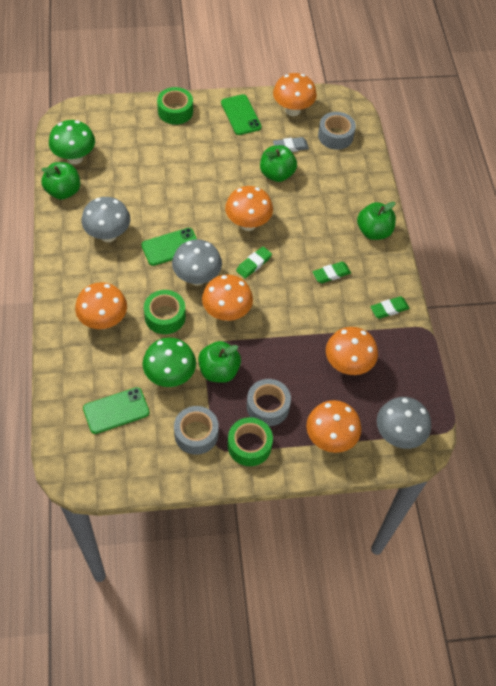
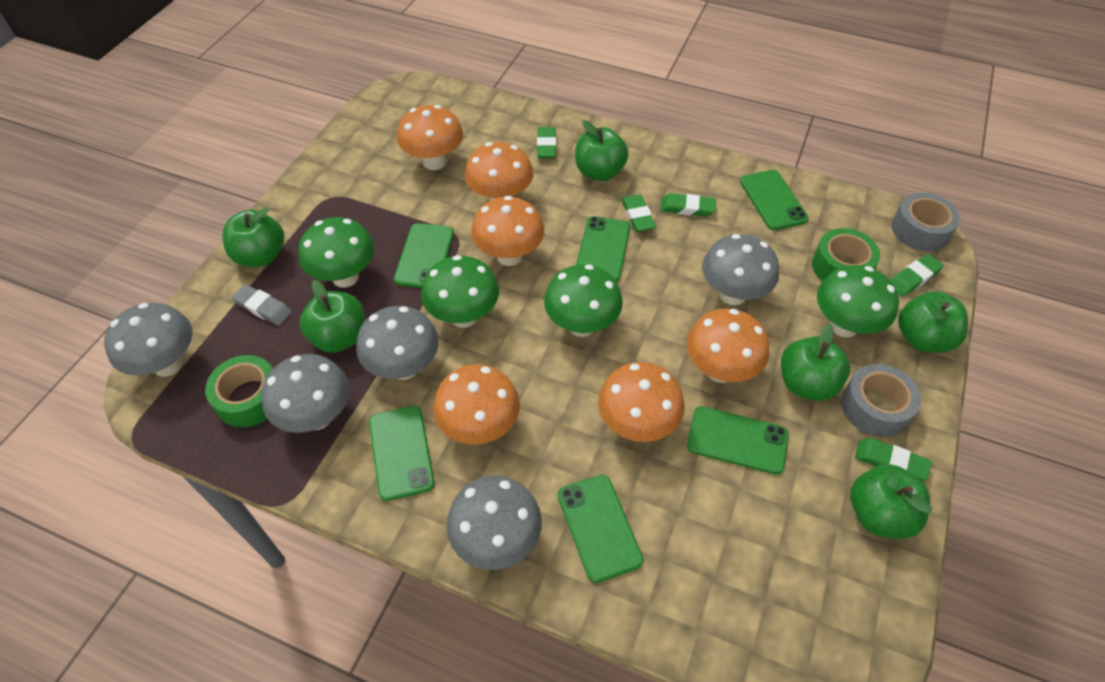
green apple: [41,162,80,200] [198,341,241,383] [260,145,297,182] [357,202,396,240] = 4 -> [222,207,284,267] [299,280,365,353] [575,120,629,181] [781,324,850,401] [850,464,932,539] [898,291,968,353] = 6
green eraser: [236,246,272,278] [313,262,351,283] [370,296,410,319] = 3 -> [537,127,556,158] [621,194,656,232] [661,193,716,216] [855,438,931,481] [890,254,944,297] = 5
green mushroom: [49,120,95,165] [143,338,196,387] = 2 -> [299,217,375,288] [421,255,499,328] [544,264,623,337] [817,265,899,338] = 4
green phone: [83,387,149,434] [141,228,197,266] [221,94,262,135] = 3 -> [369,406,435,501] [394,223,454,288] [558,475,643,583] [576,216,630,282] [687,406,789,475] [740,170,809,230] = 6
green tape: [144,290,186,334] [157,87,193,125] [228,417,273,466] = 3 -> [205,355,273,428] [812,228,880,281] = 2
grey mushroom: [82,197,130,242] [172,239,222,285] [377,397,431,449] = 3 -> [104,303,192,377] [262,354,350,433] [356,306,439,380] [446,476,542,570] [702,234,779,305] = 5
grey tape: [174,406,219,455] [247,379,291,426] [318,112,356,150] = 3 -> [841,364,921,437] [892,192,960,251] = 2

